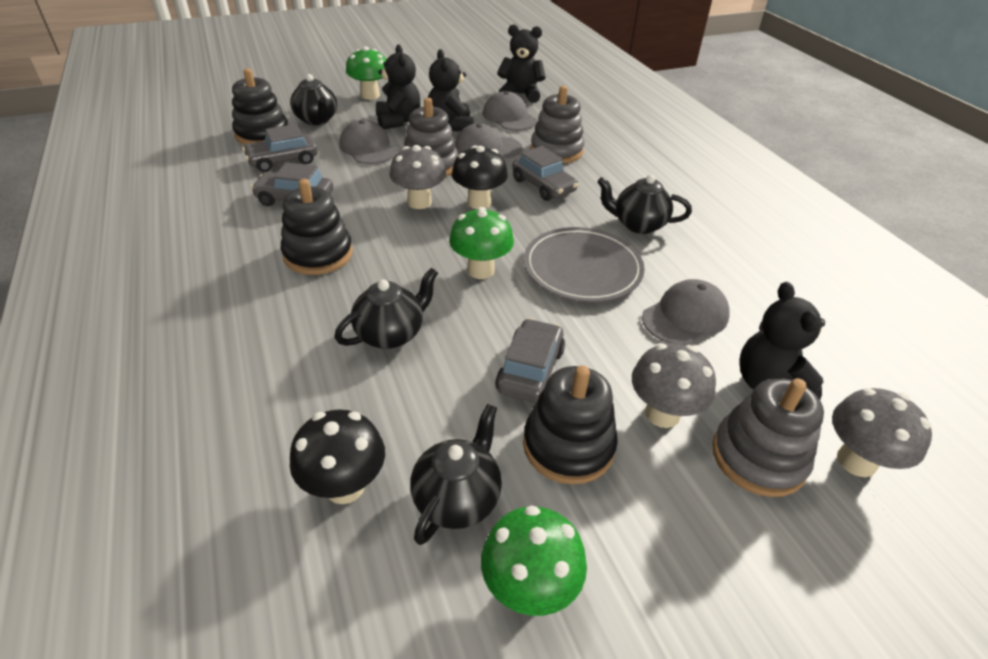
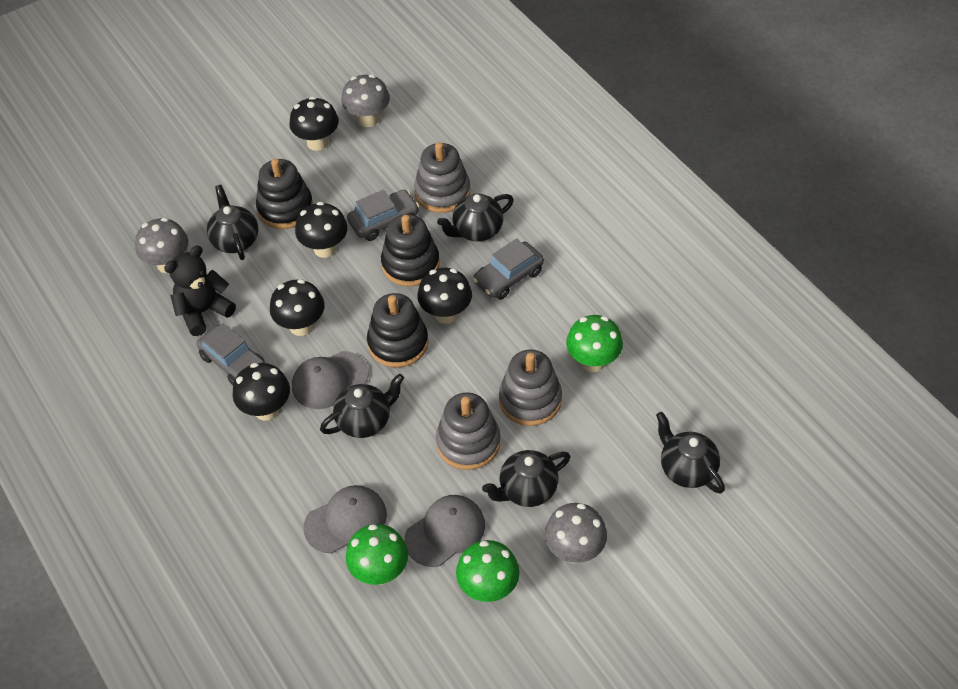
black mushroom: [290,409,385,504] [452,145,508,209] = 2 -> [233,363,290,421] [270,279,325,336] [289,96,339,151] [295,202,348,258] [417,268,472,324] = 5
black teapot: [290,74,337,125] [334,268,438,349] [410,404,502,545] [597,175,692,234] = 4 -> [207,185,258,260] [320,374,404,438] [437,193,514,241] [482,450,571,507] [656,412,725,494] = 5
black teddy bear: [376,44,421,129] [428,49,474,131] [497,25,546,103] [739,282,825,400] = 4 -> [164,245,236,336] = 1
grey cap: [339,120,397,164] [455,123,523,159] [483,91,537,131] [642,279,730,345] = 4 -> [292,351,369,409] [303,485,387,553] [405,495,485,567] = 3
grey car: [242,124,318,172] [251,163,333,206] [495,318,565,403] [512,146,578,201] = 4 -> [197,323,265,385] [347,190,419,241] [473,238,544,300] = 3
grey plate: [524,227,645,302] = 1 -> none = 0

